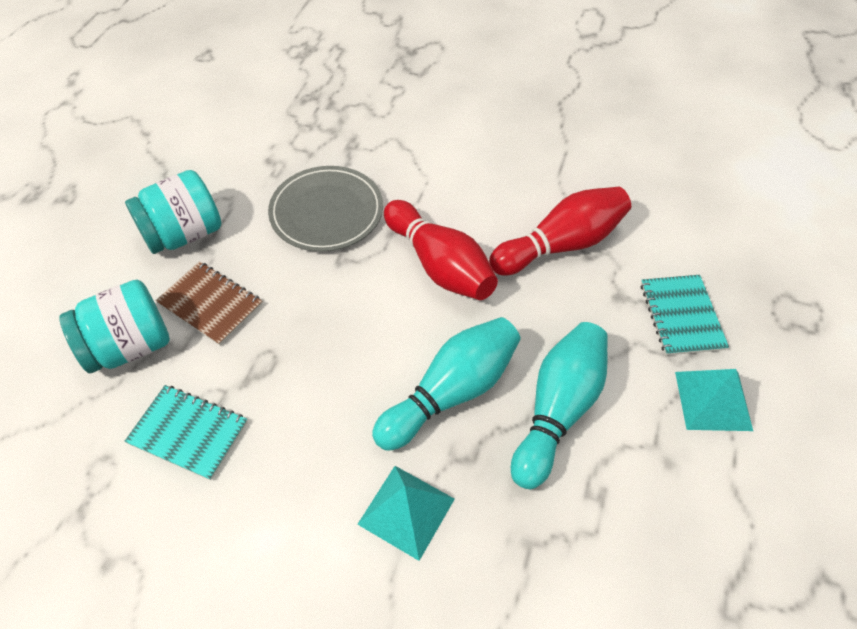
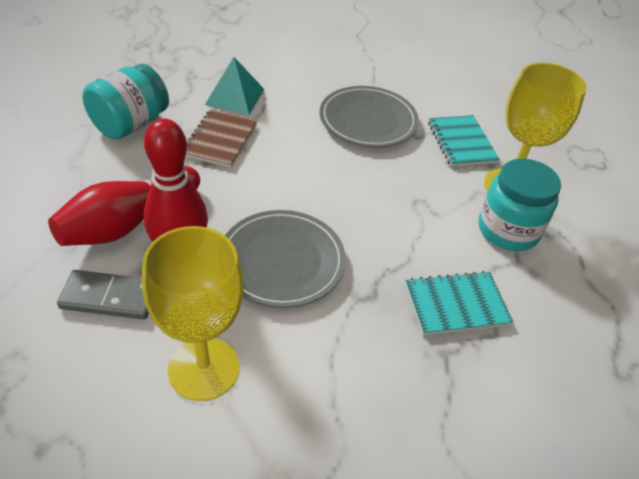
grey domino: none = 0 -> [57,270,149,320] = 1
grey plate: [268,166,383,252] = 1 -> [225,210,346,308] [319,86,419,147] = 2
turquoise bowling pin: [372,317,521,451] [511,322,608,489] = 2 -> none = 0
turquoise pyramid: [357,466,455,561] [675,369,753,431] = 2 -> [205,57,265,115] = 1
yellow goblet: none = 0 -> [142,226,244,401] [484,63,586,191] = 2

